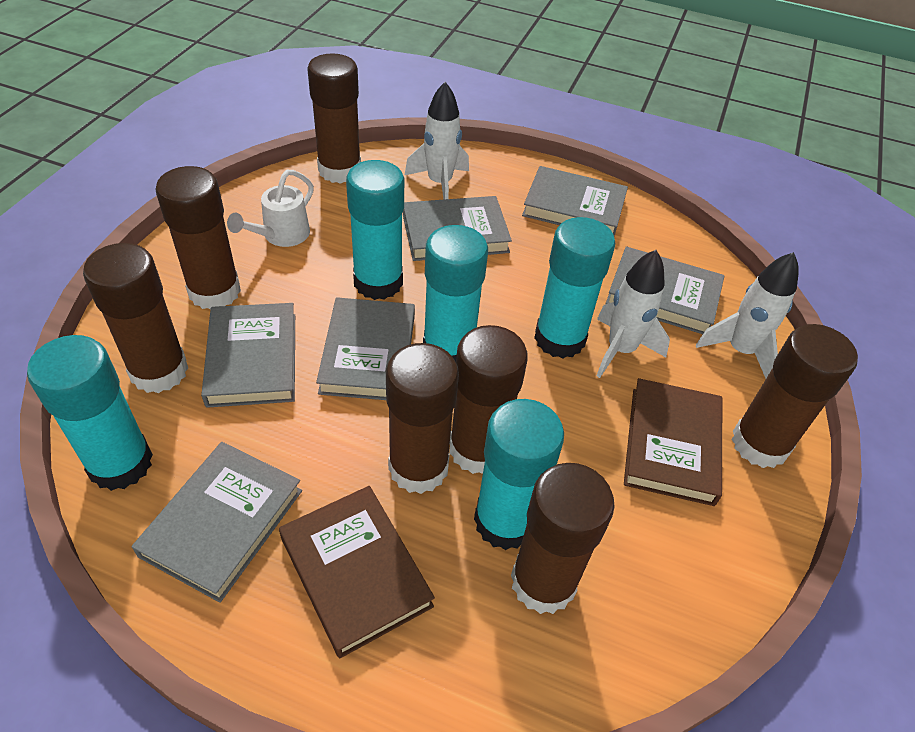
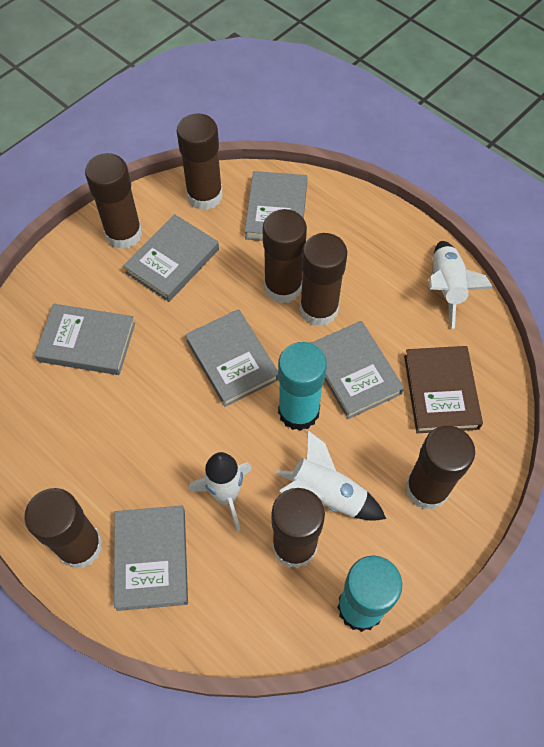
brown book: [279,486,435,658] [624,378,722,506] = 2 -> [404,346,483,433] = 1
turquoise glue stick: [27,335,153,491] [346,160,404,300] [423,225,488,362] [474,399,564,550] [534,217,615,359] = 5 -> [278,342,327,431] [337,556,402,632] = 2
white watering can: [227,170,314,247] = 1 -> none = 0

